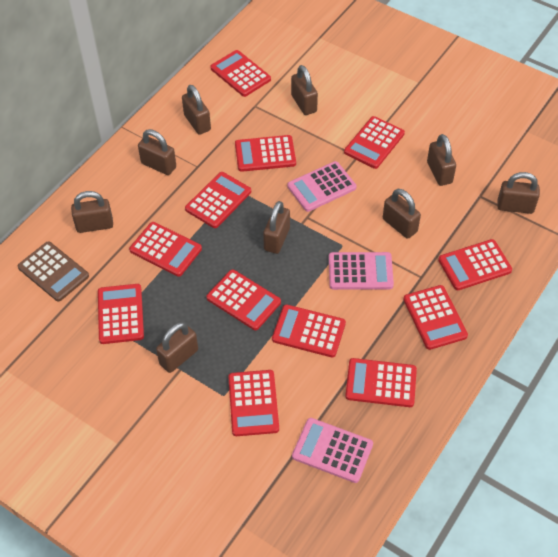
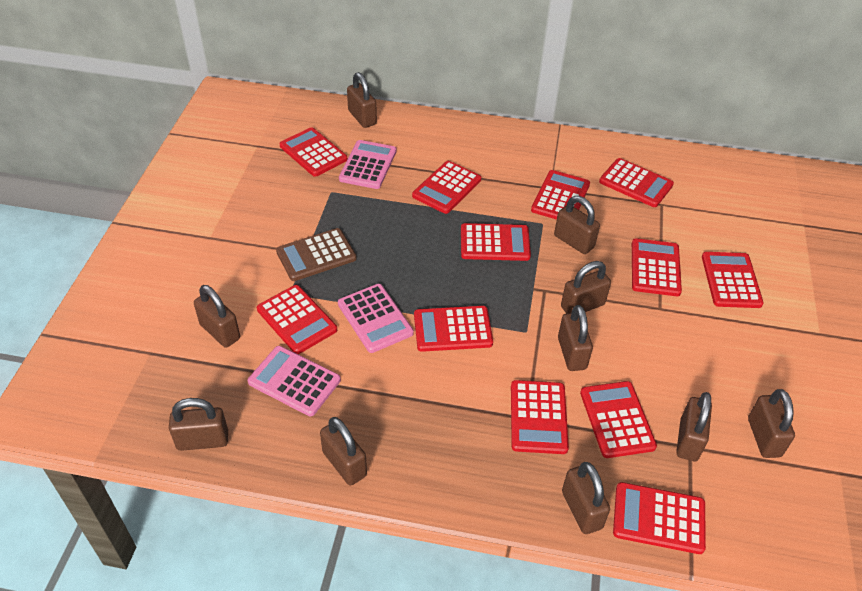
brown padlock: [71,191,113,233] [138,129,176,175] [156,322,198,373] [182,85,211,135] [263,201,290,254] [291,65,318,115] [383,189,421,239] [427,134,456,186] [497,172,540,214] = 9 -> [169,398,228,451] [194,285,240,348] [320,417,367,486] [347,72,377,128] [554,196,600,254] [558,305,593,371] [561,261,611,313] [562,462,610,534] [676,392,712,461] [748,389,795,458] = 10

